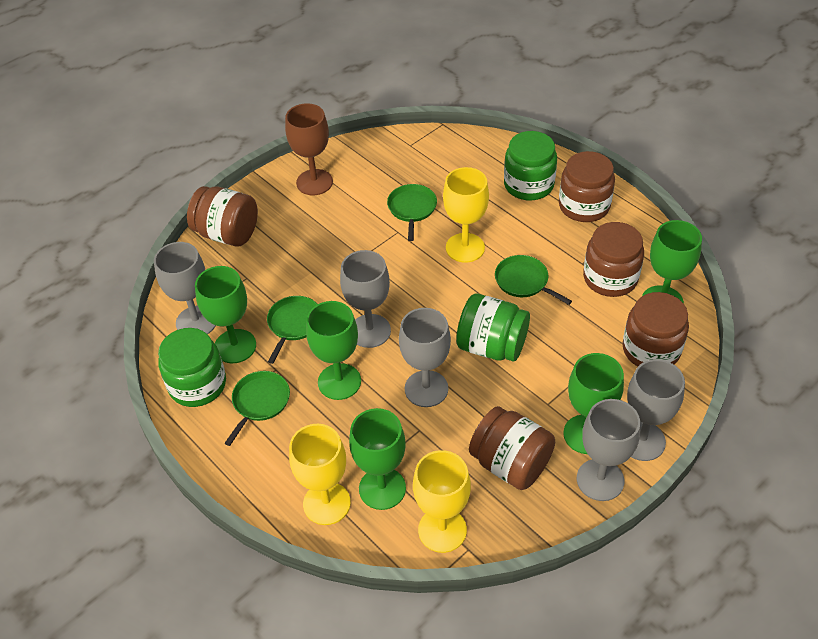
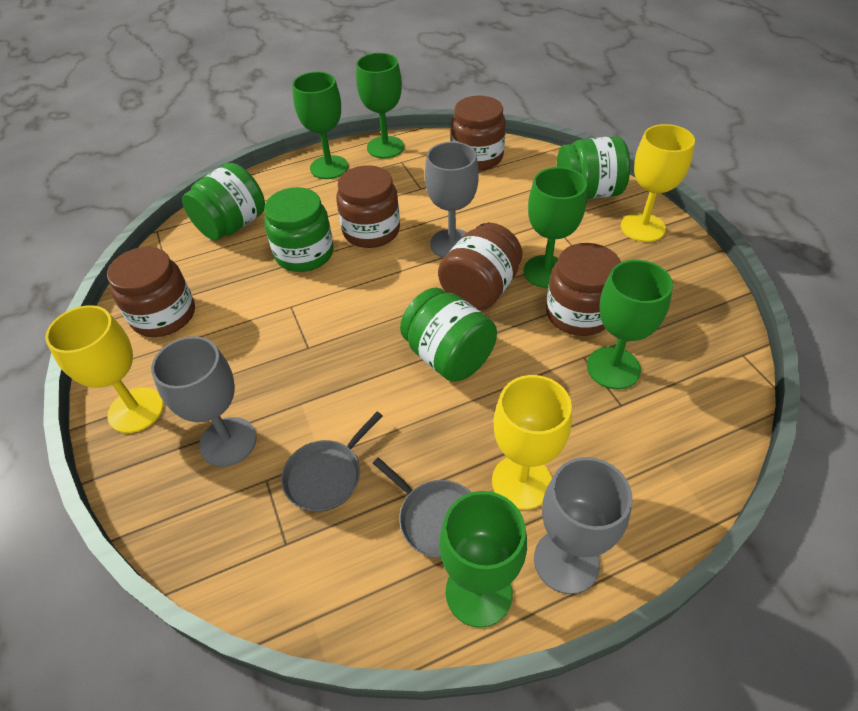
brown goblet: [285,103,333,195] = 1 -> none = 0
green jar: [158,328,226,407] [456,293,530,362] [504,131,557,200] = 3 -> [182,163,265,240] [264,187,334,272] [400,288,497,382] [557,136,630,199] = 4
green pan: [224,371,290,446] [267,296,318,364] [387,184,437,241] [495,255,572,305] = 4 -> none = 0
grey goblet: [154,242,216,334] [340,250,391,348] [399,308,451,407] [577,399,640,501] [627,359,685,461] = 5 -> [151,336,257,467] [425,142,479,258] [534,457,632,594] = 3
grey pan: none = 0 -> [281,412,382,512] [373,457,471,558] = 2

